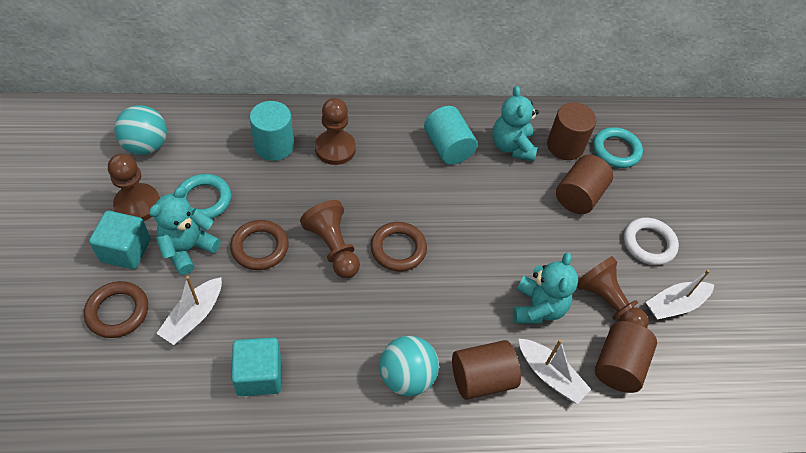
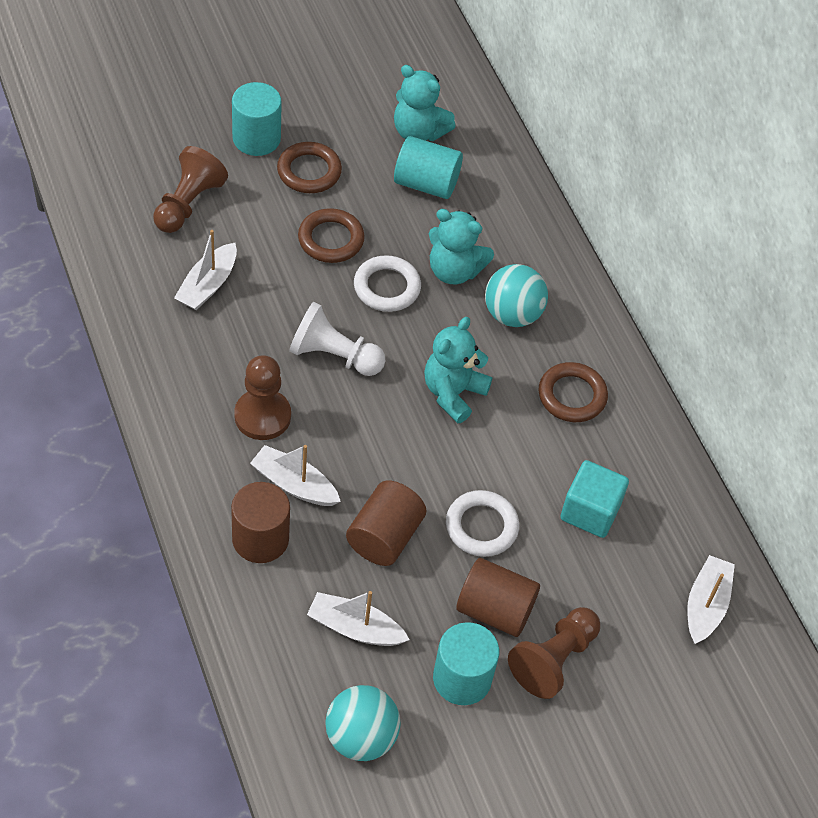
brown cylinder: [452,340,521,400] [547,102,596,160] [556,155,613,214] [595,321,657,393] = 4 -> [231,482,290,563] [346,480,426,566] [456,558,540,637] = 3
brown pawn: [108,154,160,221] [300,200,360,278] [315,98,356,165] [577,256,649,328] = 4 -> [153,146,228,233] [234,355,291,440] [508,607,600,699] = 3
turquoise cube: [89,211,151,269] [231,338,281,396] = 2 -> [561,460,629,538] = 1
turquoise cylinder: [250,101,294,161] [424,106,477,165] = 2 -> [232,82,282,156] [394,136,463,199] [433,622,499,705] = 3
turquoise ring: [179,174,231,219] [593,127,643,168] = 2 -> none = 0
white boat: [156,276,222,345] [519,339,591,404] [646,270,714,320] = 3 -> [174,230,237,310] [250,445,341,506] [307,591,410,646] [687,555,735,644] = 4
white pawn: none = 0 -> [289,302,385,376] = 1
white ring: [624,218,679,265] = 1 -> [354,255,421,312] [446,490,519,557] = 2

